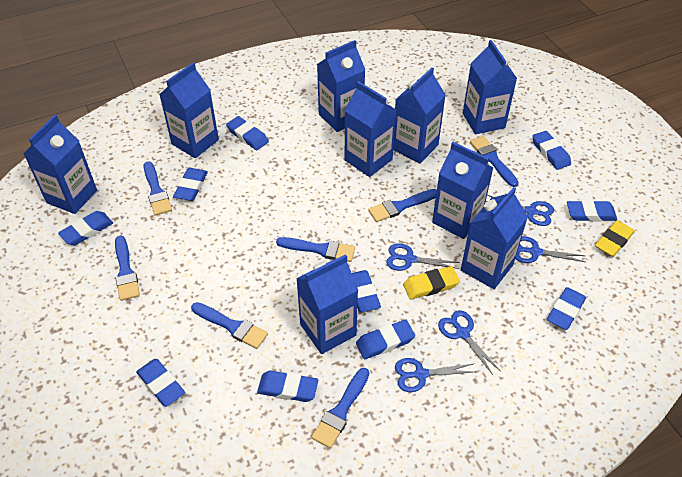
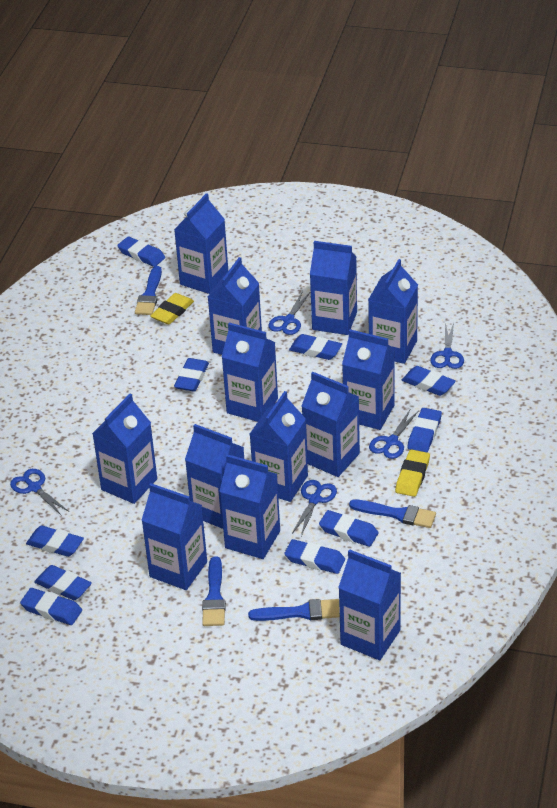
blue brush: [115,236,140,301] [143,161,172,216] [191,302,268,349] [276,237,355,262] [311,368,369,448] [368,189,437,222] [470,136,518,187] = 7 -> [135,266,162,315] [202,556,226,626] [248,599,340,621] [349,499,436,528] = 4
blue carton: [24,115,97,214] [159,63,219,158] [296,254,358,354] [317,40,365,132] [344,81,396,177] [393,67,446,163] [432,142,493,239] [461,187,528,289] [463,40,517,134] = 9 -> [92,394,157,504] [141,483,207,590] [174,193,228,294] [185,424,244,529] [208,257,262,355] [219,454,280,559] [222,323,278,422] [250,391,308,502] [302,372,360,477] [310,241,357,335] [338,549,401,660] [342,329,395,430] [368,259,418,364] = 13

